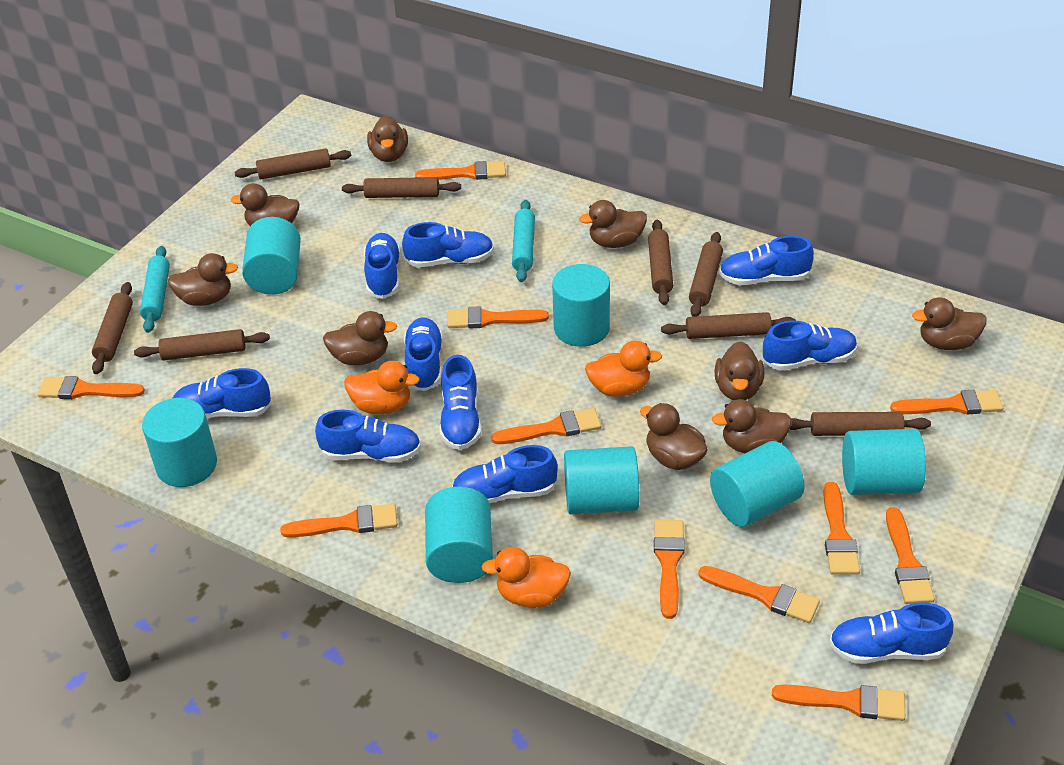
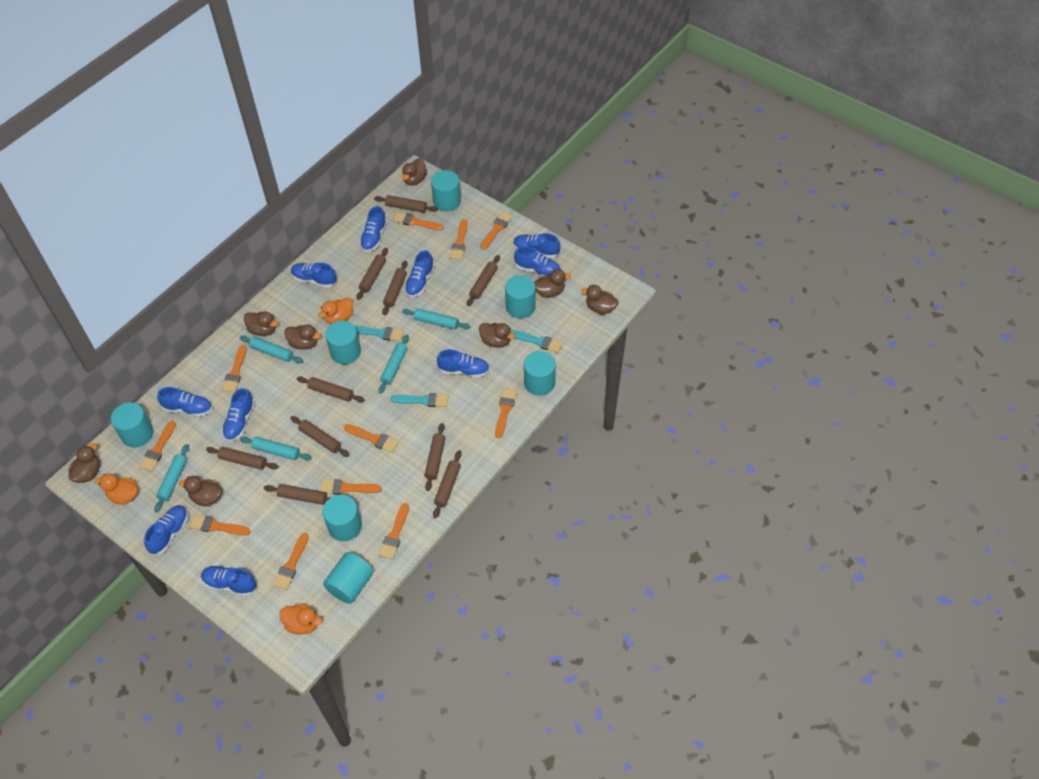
brown duck: [168,253,238,306] [230,183,300,226] [323,311,397,365] [367,116,408,162] [579,200,647,248] [640,403,708,470] [712,399,792,453] [714,341,764,400] [912,297,987,350] = 9 -> [68,443,100,483] [179,476,222,507] [244,312,278,336] [284,324,321,350] [402,158,427,185] [479,323,515,348] [534,269,571,298] [581,285,619,314] = 8
brown rolling pin: [92,282,133,374] [134,329,270,360] [235,148,351,179] [342,177,461,198] [648,220,673,305] [661,312,796,339] [689,232,723,317] [790,412,931,436] = 8 -> [206,447,278,470] [264,484,331,505] [291,416,349,457] [297,376,365,402] [357,248,388,300] [374,195,438,213] [382,261,408,315] [424,423,445,491] [433,450,462,518] [467,255,500,306] = 10
turquoise brush: none = 0 -> [355,326,404,342] [391,393,448,407] [511,330,563,353] = 3
turquoise rolling pin: [140,246,170,333] [512,200,535,282] = 2 -> [154,444,189,512] [240,336,303,363] [240,437,312,460] [379,335,409,394] [402,309,470,329] = 5

